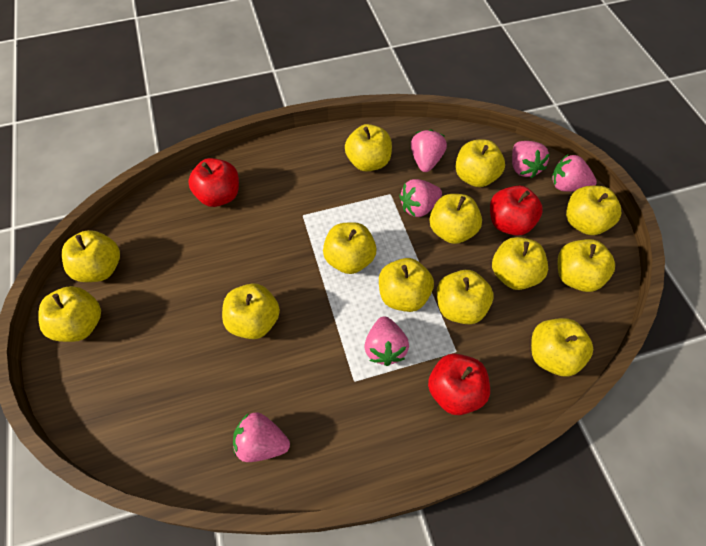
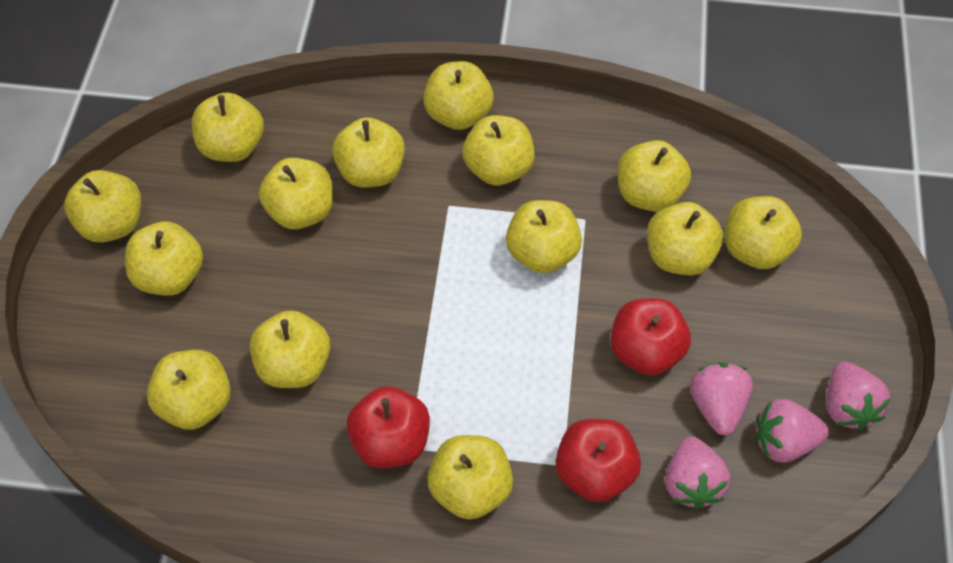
pink strawberry: [233,412,290,462] [364,316,409,366] [399,179,442,217] [411,129,447,172] [512,141,550,178] [552,155,597,192] = 6 -> [665,436,731,509] [690,362,753,436] [756,399,829,463] [827,362,890,430] = 4
yellow apple: [38,286,101,342] [62,230,120,282] [222,283,280,339] [323,222,377,274] [345,124,392,172] [379,258,434,312] [430,194,482,244] [437,270,493,324] [456,140,505,187] [492,237,548,290] [531,318,593,377] [558,239,615,292] [566,186,621,235] = 13 -> [64,170,141,243] [125,221,203,295] [147,350,231,430] [192,92,264,162] [250,310,331,388] [259,158,333,229] [332,117,405,188] [423,61,494,130] [427,435,513,520] [462,115,535,186] [506,200,582,273] [618,140,691,212] [647,202,723,275] [725,196,802,269] = 14

